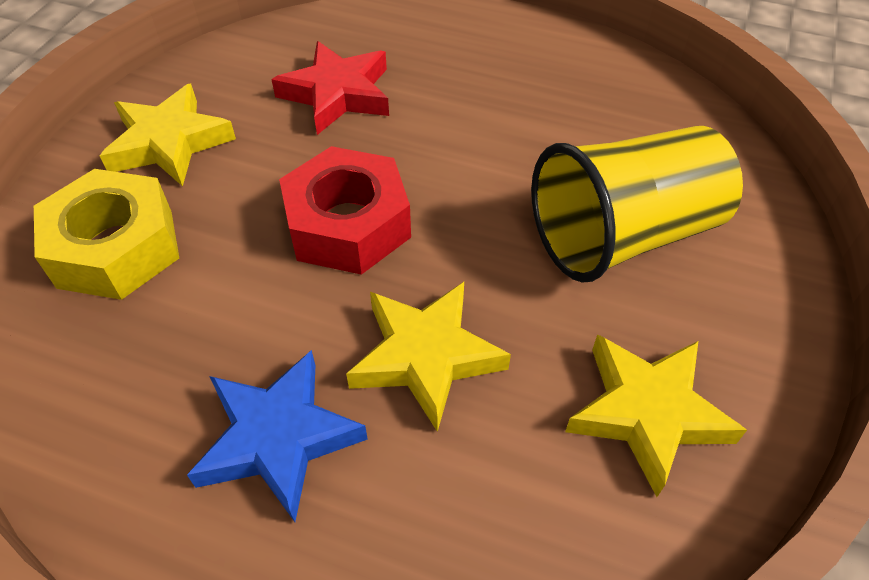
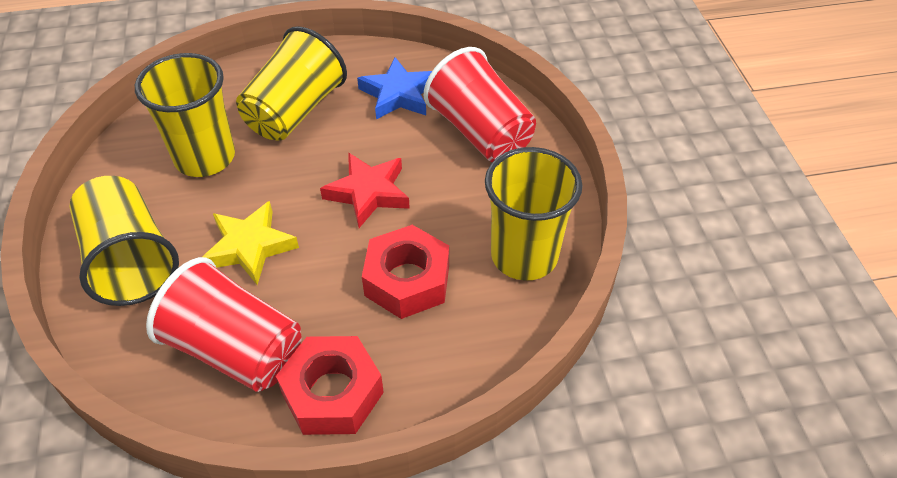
red cup: none = 0 -> [146,257,302,392] [424,47,536,162] = 2
red nut: [279,146,411,275] = 1 -> [276,336,384,435] [362,225,449,319] = 2
yellow cup: [531,126,743,282] = 1 -> [69,176,179,306] [135,53,235,177] [236,26,347,141] [485,147,582,281] = 4
yellow nut: [34,169,179,300] = 1 -> none = 0
yellow star: [100,84,236,186] [346,282,511,432] [565,334,747,497] = 3 -> [203,201,299,285] = 1

